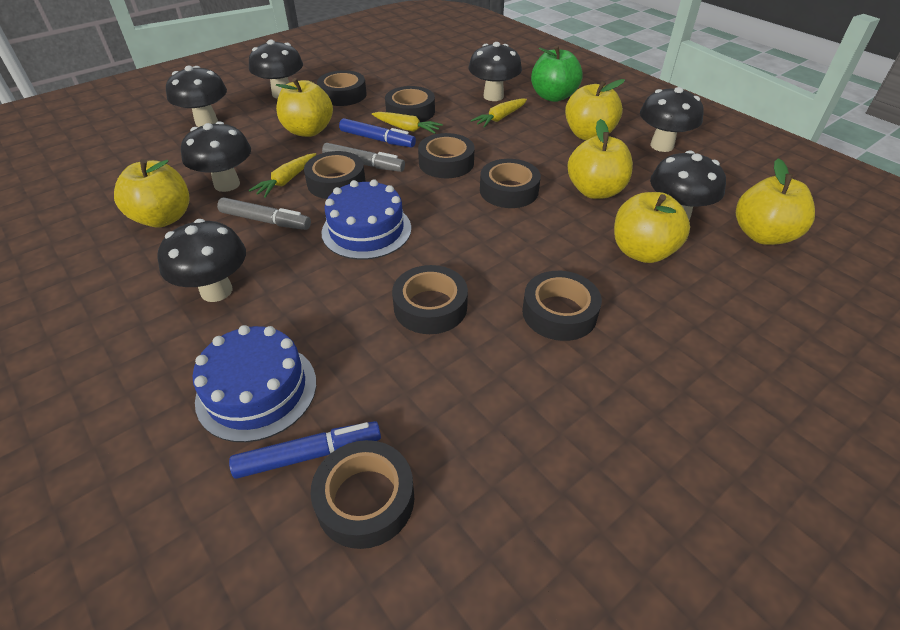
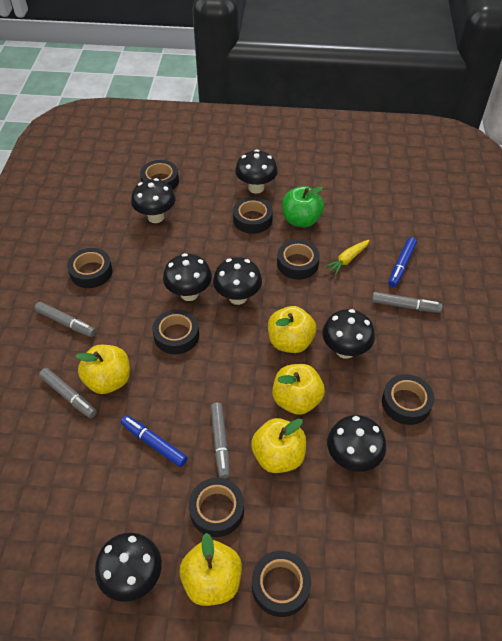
blue cake: [193,325,316,442] [321,179,411,260] = 2 -> none = 0
grey marker: [217,198,311,230] [322,143,405,172] = 2 -> [34,302,96,337] [39,368,97,418] [210,402,230,479] [372,292,443,313] = 4
yellow apple: [114,159,190,228] [276,78,333,137] [565,79,625,140] [567,119,633,199] [614,192,690,263] [736,158,815,245] = 6 -> [75,345,130,394] [179,533,242,606] [251,418,306,473] [268,306,316,353] [272,364,325,415] = 5
yellow carrot: [249,153,316,198] [372,112,443,134] [471,98,527,128] = 3 -> [324,240,370,276] = 1

